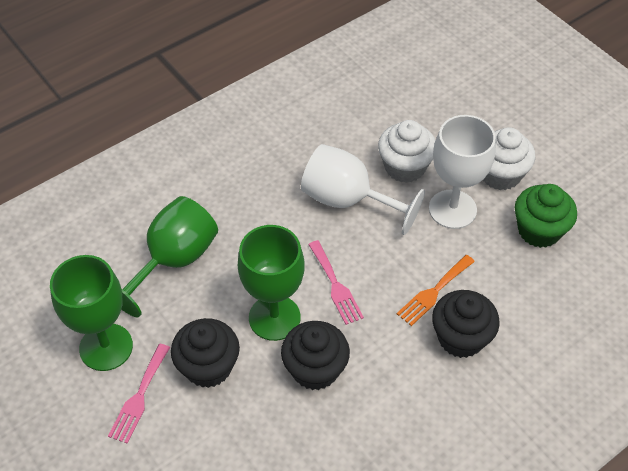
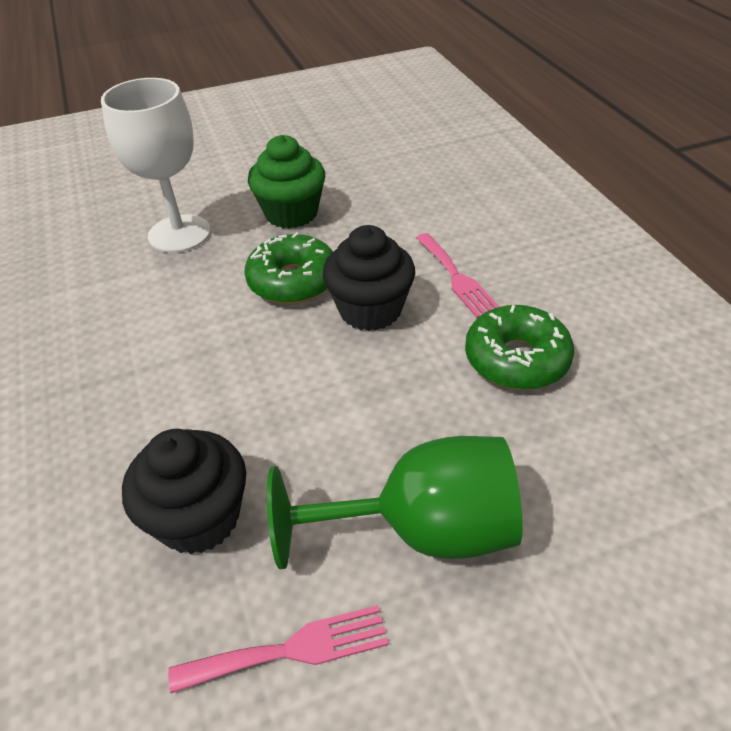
black cupcake: [171,318,240,388] [281,321,350,390] [432,290,500,358] = 3 -> [122,429,246,554] [323,225,415,331] = 2
green donut: none = 0 -> [244,232,333,304] [465,305,574,390] = 2
green goblet: [50,255,133,371] [121,196,218,317] [238,225,305,341] = 3 -> [267,436,523,569] = 1
orange fork: [397,255,475,326] = 1 -> none = 0
white cupcake: [378,120,436,183] [483,127,535,190] = 2 -> none = 0
white goblet: [301,144,425,235] [429,115,496,229] = 2 -> [101,78,211,253] = 1

